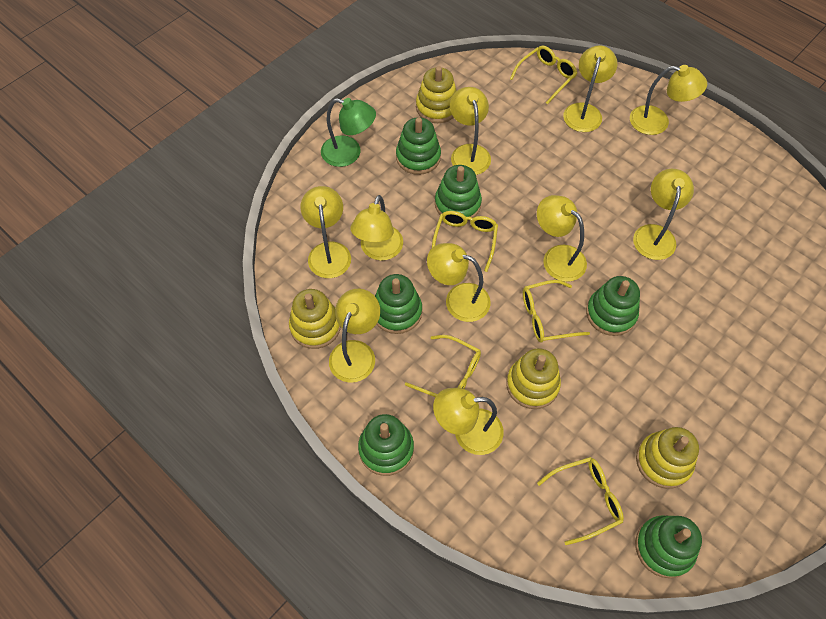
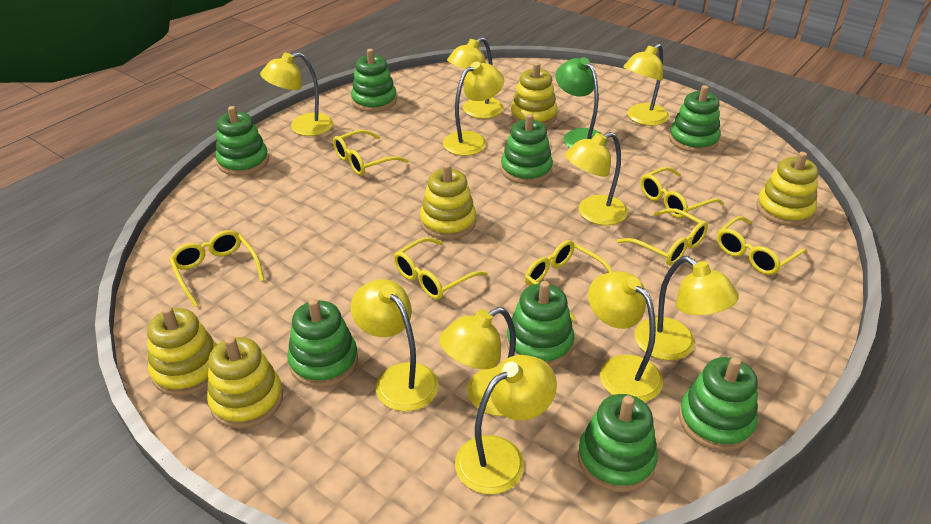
green stacking toy: [358,414,414,476] [375,274,422,334] [396,117,441,175] [435,165,482,221] [586,276,640,336] [635,515,702,578] = 6 -> [215,106,269,176] [287,298,358,387] [351,49,397,112] [501,114,553,184] [506,281,574,367] [578,394,658,492] [669,85,720,153] [679,357,758,451] = 8
yellow glasses: [405,335,481,397] [432,211,498,272] [510,46,577,104] [523,280,590,343] [537,457,624,545] = 5 -> [169,230,265,307] [333,129,409,176] [394,237,487,300] [525,240,613,321] [617,208,708,266] [640,167,724,218] [717,216,807,275] = 7
yellow stacking toy: [289,289,341,349] [416,66,457,123] [506,348,561,409] [636,427,699,489] = 4 -> [147,306,217,396] [207,336,283,429] [420,163,476,239] [510,63,558,126] [756,152,818,226] = 5

